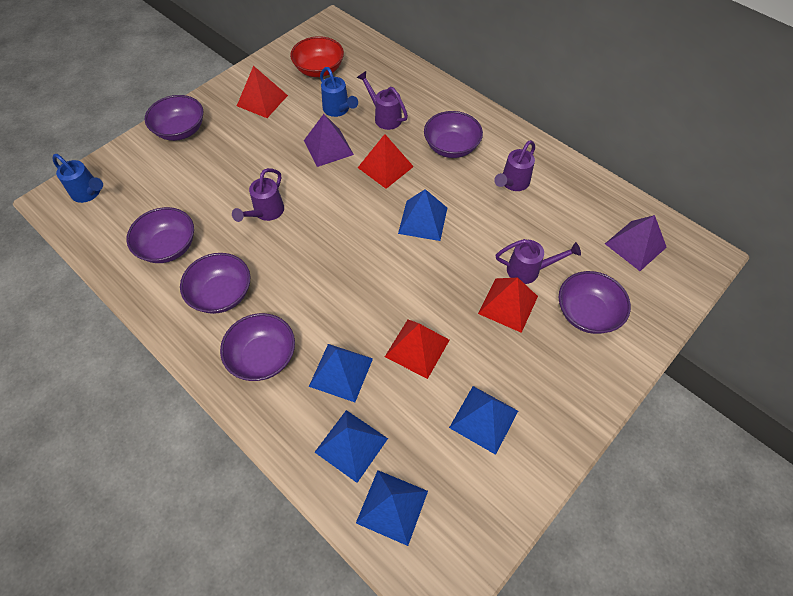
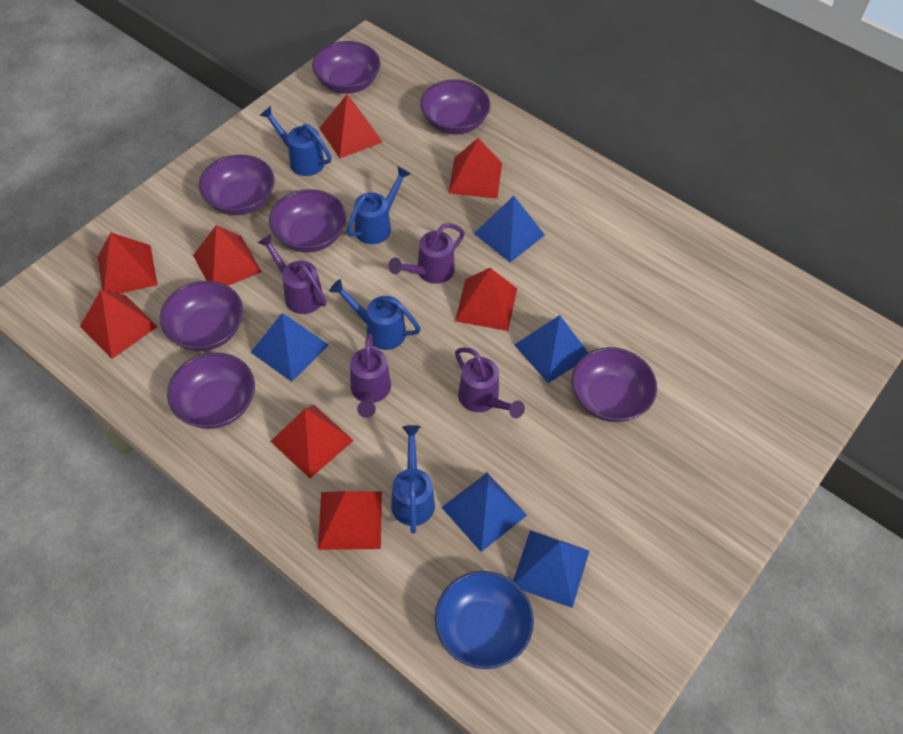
blue bowl: none = 0 -> [435,571,534,669] = 1
blue watering can: [53,154,103,203] [320,67,358,117] = 2 -> [260,106,332,176] [329,279,421,350] [346,166,411,244] [391,425,435,534] = 4
purple bowl: [127,207,194,263] [144,95,203,141] [180,253,250,314] [220,313,295,381] [424,111,483,158] [559,271,631,334] = 6 -> [160,281,244,351] [167,353,255,429] [199,155,275,215] [269,189,346,253] [312,41,381,94] [420,79,490,134] [572,347,657,422] = 7
purple pyramid: [304,114,354,167] [605,215,667,271] = 2 -> none = 0
red bowl: [290,36,344,77] = 1 -> none = 0
red pyramid: [237,66,288,118] [358,134,414,189] [385,319,450,379] [478,277,538,333] = 4 -> [80,290,158,359] [98,232,158,294] [193,225,262,286] [270,405,354,478] [318,491,382,550] [319,95,382,158] [448,138,502,199] [455,268,517,331] = 8

